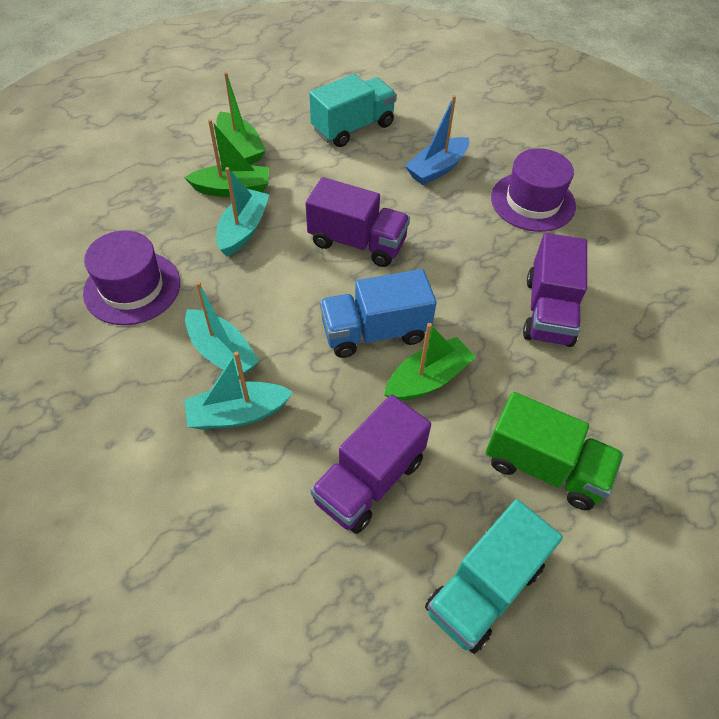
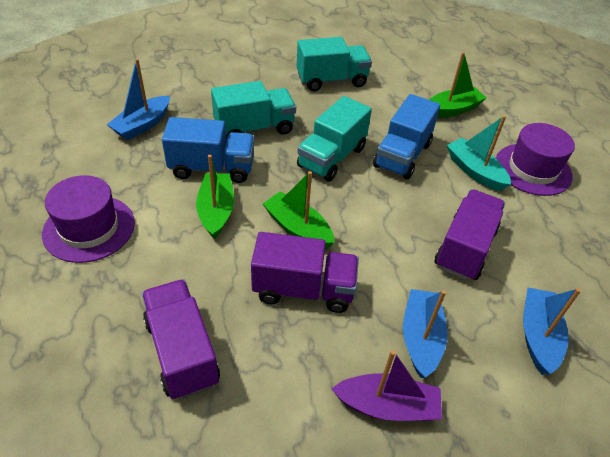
blue boat: [405,95,469,185] = 1 -> [106,59,170,140] [403,289,448,378] [523,288,581,375] = 3
blue truck: [320,269,437,358] = 1 -> [162,117,255,183] [373,94,440,179] = 2
green truck: [486,392,624,510] = 1 -> none = 0
purple boat: none = 0 -> [331,350,442,421] = 1
turquoise boat: [184,351,293,430] [185,281,260,378] [216,167,270,256] = 3 -> [447,116,511,191] = 1
turquoise truck: [309,74,397,147] [425,499,563,654] = 2 -> [211,81,296,139] [296,37,372,91] [297,96,372,181] = 3

